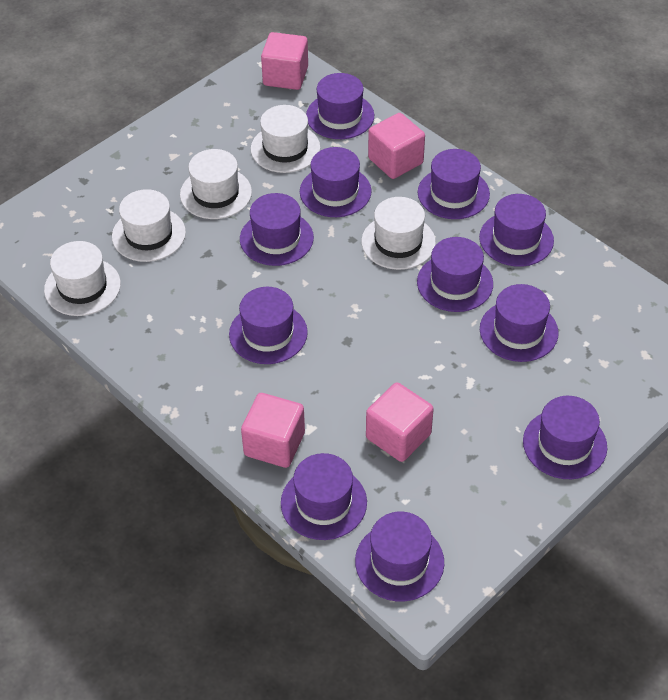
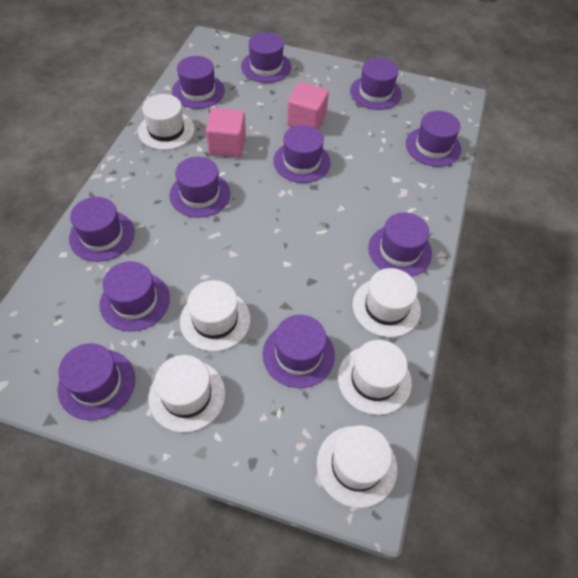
pink cube: [241,393,305,468] [261,32,308,90] [366,382,434,462] [368,113,425,179] = 4 -> [206,108,246,157] [287,82,329,129] = 2
white hat: [44,241,121,316] [112,189,186,262] [180,149,252,219] [251,105,320,173] [361,197,436,270] = 5 -> [138,94,194,150] [148,355,225,433] [180,280,250,351] [317,425,397,508] [338,340,412,415] [353,268,421,337] = 6

